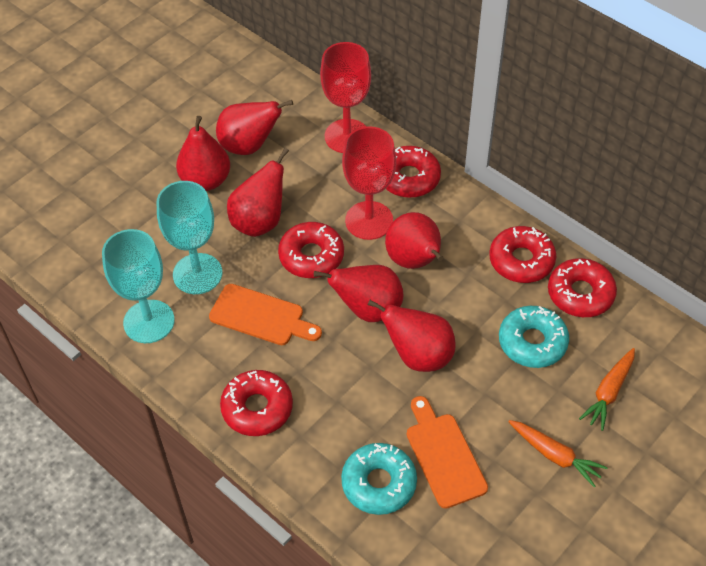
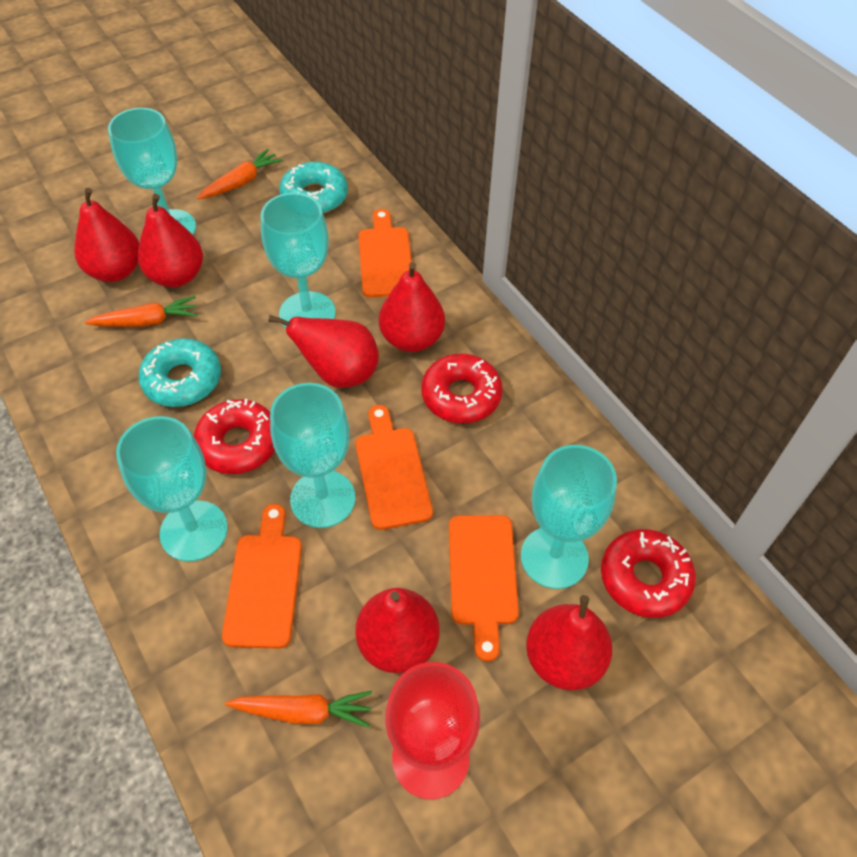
orange carrot: [508,420,608,487] [579,348,635,431] = 2 -> [85,296,198,327] [197,149,282,199] [225,691,372,728] = 3
orange cutting board: [209,284,322,345] [407,396,488,509] = 2 -> [222,504,302,649] [356,405,433,530] [359,209,412,298] [449,515,519,662] = 4
red donut: [220,370,293,436] [278,222,344,278] [386,146,441,198] [489,226,557,283] [548,258,617,317] = 5 -> [194,399,275,474] [421,353,503,423] [601,529,696,618] = 3
red goblet: [320,42,371,153] [342,126,396,240] = 2 -> [385,662,480,799] = 1
turquoise goblet: [102,229,175,343] [156,181,222,294] = 2 -> [108,108,196,235] [116,416,228,562] [261,193,336,328] [270,383,355,528] [521,445,617,589] = 5

